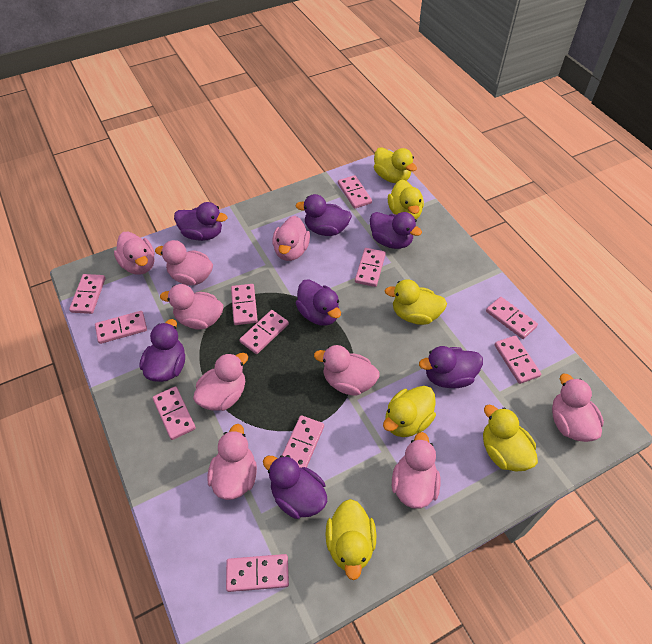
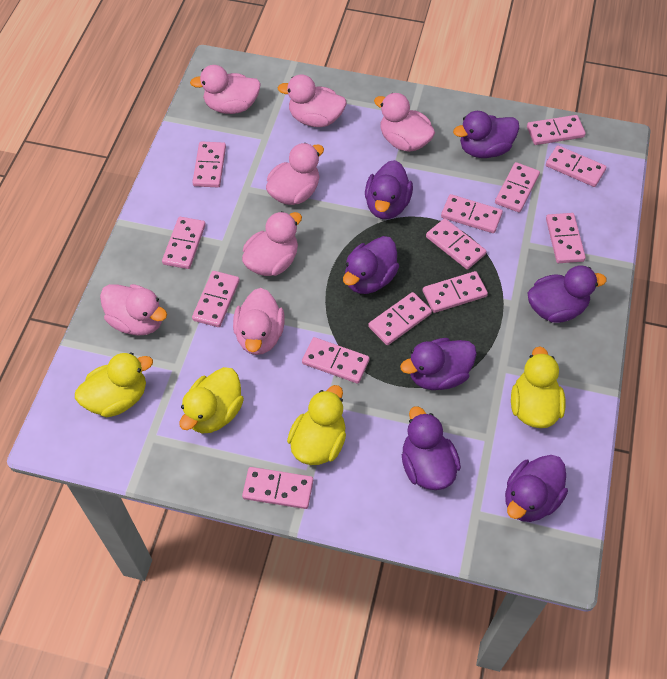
pink domino: [69,274,105,314] [95,311,147,344] [152,386,196,440] [226,554,289,592] [231,284,258,325] [239,310,289,354] [282,415,324,468] [338,175,372,209] [355,248,386,287] [486,297,538,339] [494,336,541,384] = 11 -> [162,217,206,269] [192,142,226,187] [192,271,240,327] [242,467,313,509] [302,337,369,384] [368,292,432,345] [423,271,488,313] [426,218,487,270] [441,194,503,233] [495,162,540,213] [527,115,586,145] [546,145,606,187] [546,213,586,263] = 13
pink duck: [114,232,155,275] [155,240,213,286] [160,284,223,330] [193,353,248,411] [207,424,257,500] [272,216,310,261] [314,345,379,396] [392,432,440,509] [552,374,604,442] = 9 -> [100,284,167,336] [190,65,261,114] [233,288,285,355] [242,211,302,276] [266,143,324,205] [277,75,347,127] [374,93,435,152] = 7
yellow duck: [326,499,376,580] [374,147,417,183] [383,386,436,437] [385,279,447,325] [388,180,424,219] [483,404,538,471] = 6 -> [75,352,153,417] [179,367,244,433] [287,385,346,465] [511,346,566,428] = 4

